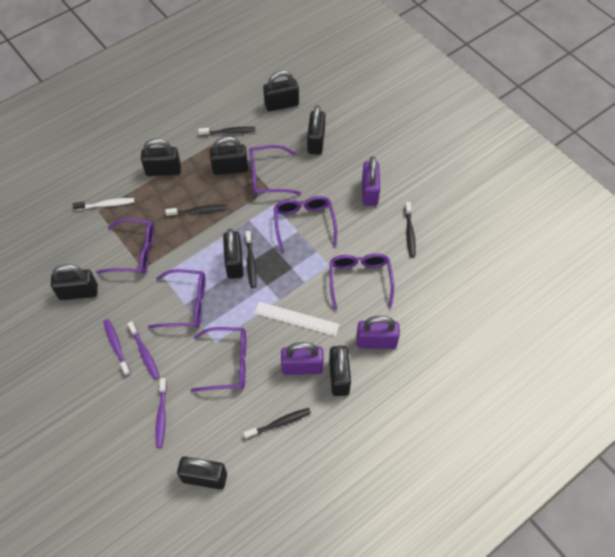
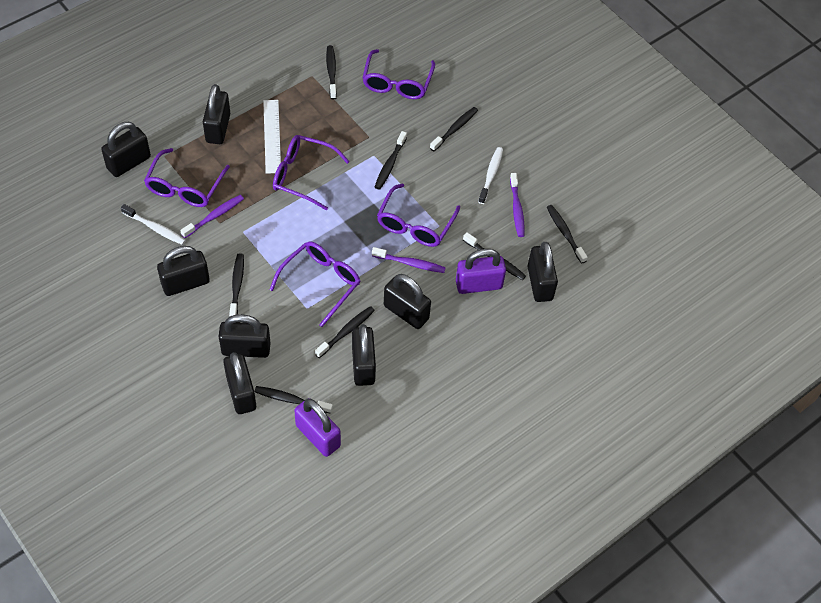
black toothbrush: [165,205,227,217] [198,127,255,136] [244,408,311,440] [246,231,257,288] [405,202,416,257] = 5 -> [229,253,244,316] [254,386,333,414] [315,306,375,358] [326,45,337,100] [375,131,407,190] [430,107,478,151] [463,232,526,280] [547,205,588,264] = 8
purple glasses: [96,219,155,274] [148,269,206,328] [191,327,246,392] [249,145,301,195] [274,196,337,253] [330,253,394,310] = 6 -> [144,148,230,207] [270,241,361,327] [273,135,350,210] [362,49,435,99] [377,184,460,247] = 5
purple padlock: [281,342,324,375] [356,316,400,349] [362,156,380,206] = 3 -> [294,398,341,457] [456,249,506,294] = 2
white toothbrush: [73,198,134,211] = 1 -> [121,204,186,245] [478,147,503,204] = 2

